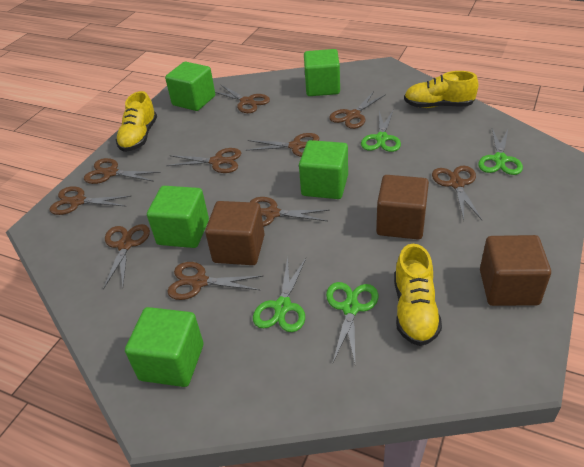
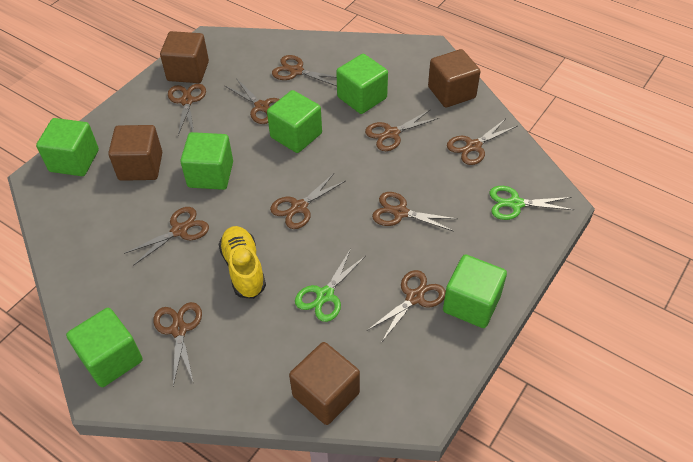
brown cube: [205,201,265,265] [376,175,429,240] [480,235,551,306] = 3 -> [108,125,162,181] [160,31,209,83] [289,342,360,425] [428,49,480,108] = 4
green cube: [125,307,203,387] [147,186,209,248] [165,62,215,111] [299,140,348,199] [304,49,340,96] = 5 -> [36,118,99,176] [66,308,143,387] [180,132,233,190] [267,90,322,153] [336,54,388,114] [443,254,507,328] = 6
green scissors: [253,257,306,332] [326,282,378,363] [361,111,401,152] [478,128,523,175] = 4 -> [295,249,366,322] [489,186,574,220] = 2
yellow shoe: [116,91,157,152] [394,244,442,346] [404,71,478,108] = 3 -> [218,226,266,299] = 1

